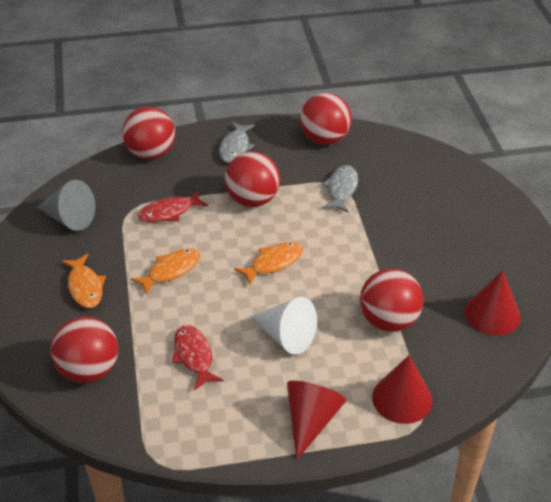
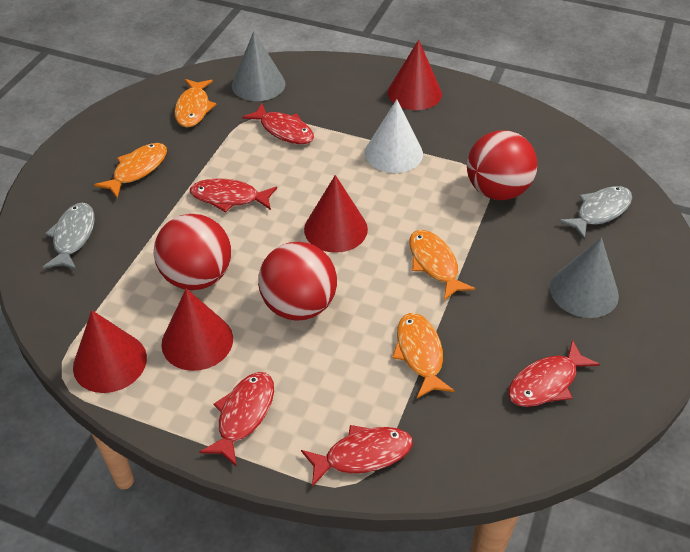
grey cone: [36,180,95,231] = 1 -> [232,31,285,101] [550,238,619,318] = 2
orange fish: [61,254,106,308] [131,248,200,294] [234,242,303,285] = 3 -> [94,143,167,198] [174,79,216,127] [392,313,455,398] [409,230,475,300] = 4
red ball: [51,317,118,383] [122,106,175,159] [225,151,280,207] [300,93,352,145] [360,269,424,332] = 5 -> [154,214,231,290] [258,242,337,321] [467,130,537,200] = 3
red cone: [287,381,347,460] [372,355,433,424] [465,270,521,336] = 3 -> [73,310,147,393] [161,288,233,371] [304,175,368,253] [388,40,442,110] = 4
red fish: [138,190,208,222] [172,325,223,390] = 2 -> [190,178,277,213] [199,372,274,467] [242,103,314,144] [301,425,413,487] [508,340,600,407] = 5

